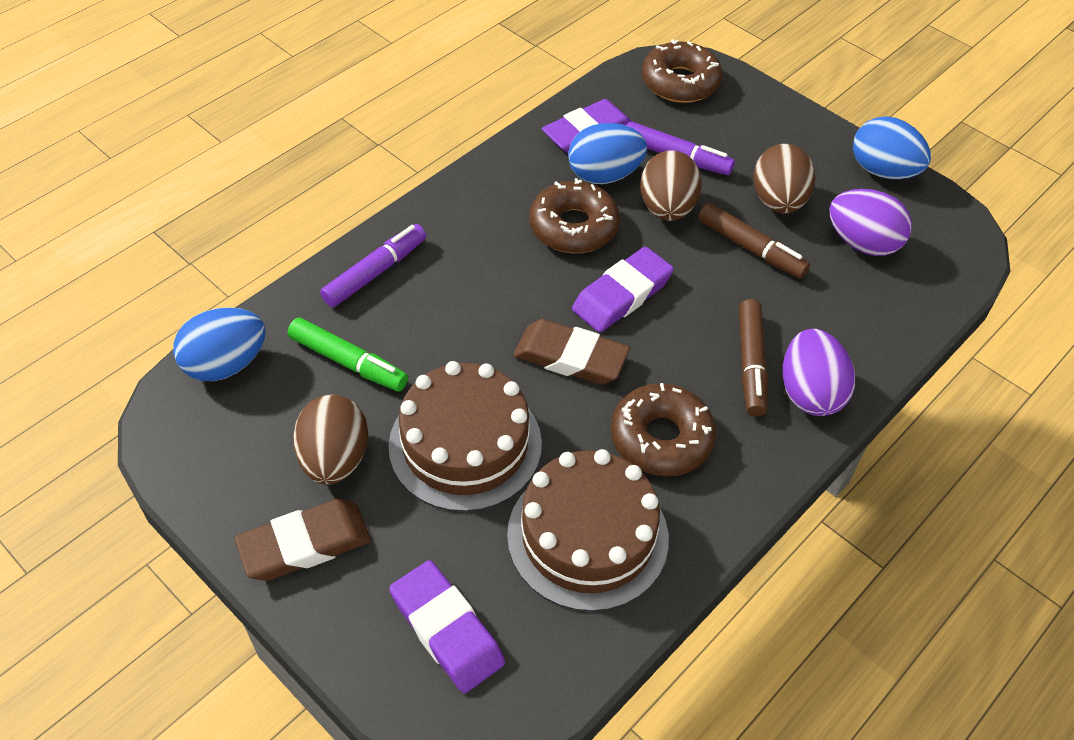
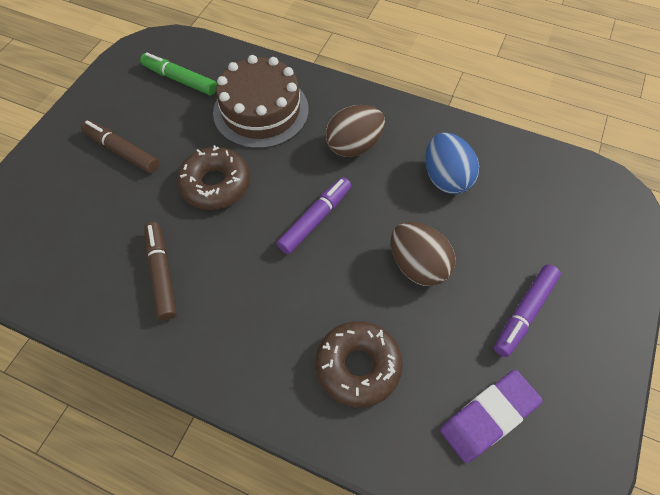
blue egg: [173,307,266,381] [568,123,647,184] [853,116,931,179] = 3 -> [426,132,479,194] = 1
brown cake: [389,361,542,512] [507,449,669,612] = 2 -> [213,55,309,149] = 1
brown donut: [529,178,620,253] [611,383,716,476] [642,39,722,103] = 3 -> [177,145,250,210] [316,321,403,408] = 2
brown egg: [293,394,368,485] [640,150,702,221] [753,144,815,213] = 3 -> [325,105,385,157] [391,222,455,286] = 2
brown eraser: [235,499,371,581] [513,319,630,385] = 2 -> none = 0
purple egg: [783,329,855,416] [829,189,912,256] = 2 -> none = 0
purple eraser: [389,560,505,693] [542,99,633,154] [572,247,674,332] = 3 -> [440,370,543,463] = 1

